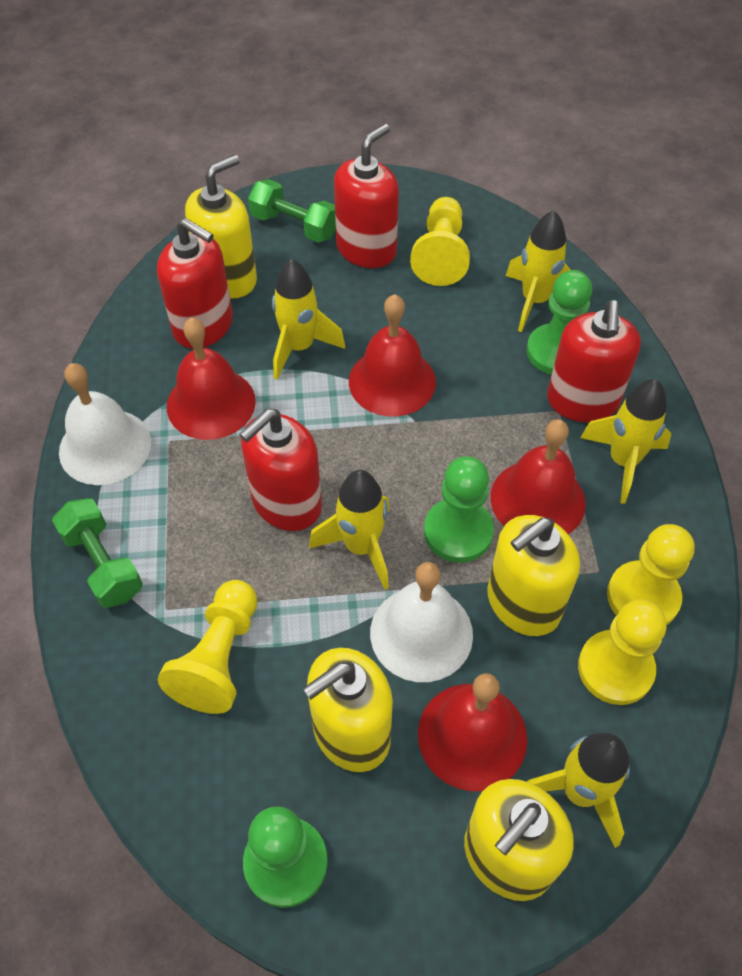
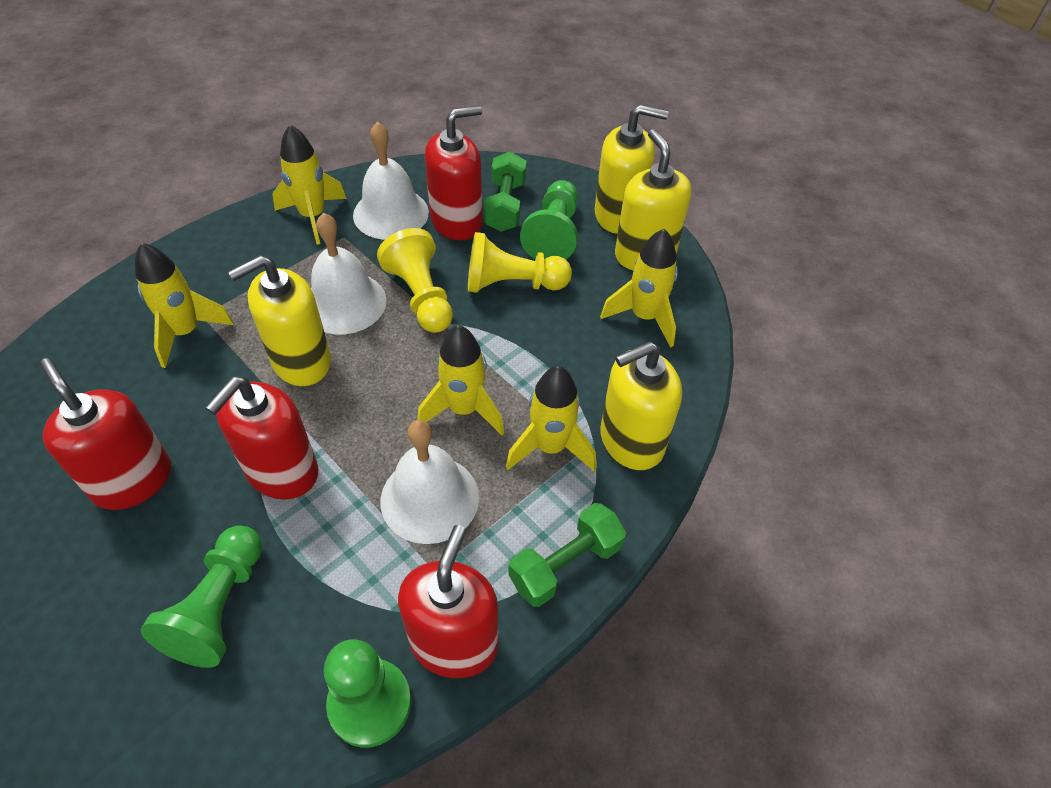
red bell: [167,318,256,440] [349,294,436,417] [418,673,527,791] [491,419,586,534] = 4 -> none = 0
white bell: [59,363,151,485] [370,562,473,682] = 2 -> [311,213,387,335] [353,122,429,240] [380,420,479,544] = 3
yellow pawn: [158,580,257,714] [410,197,470,286] [578,599,666,705] [607,524,694,625] = 4 -> [377,228,453,333] [468,232,572,293] = 2

